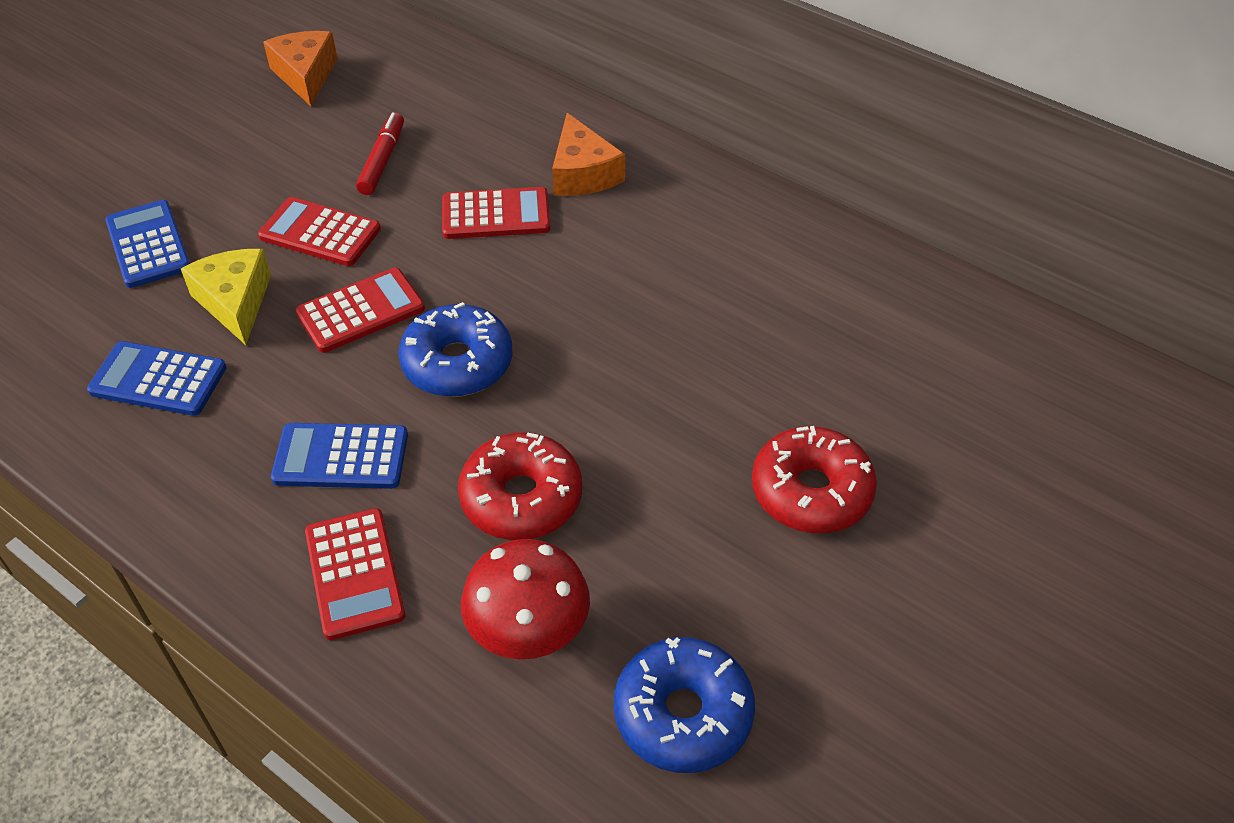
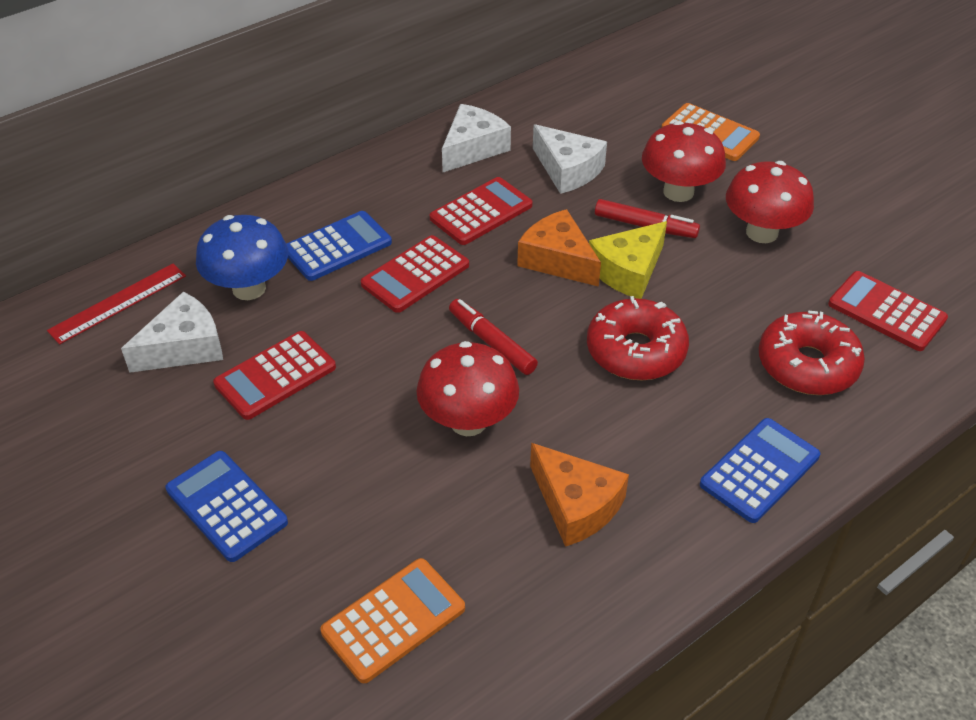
blue donut: [398,302,512,397] [614,637,755,773] = 2 -> none = 0
blue mushroom: none = 0 -> [196,215,288,300] = 1
orange calculator: none = 0 -> [320,558,465,684] [661,103,760,161] = 2
red marker: [356,113,404,195] = 1 -> [449,299,538,375] [595,199,700,238] = 2
red mushroom: [461,539,590,659] = 1 -> [416,341,519,436] [642,121,726,202] [726,161,814,243] = 3
red ruler: none = 0 -> [47,263,186,345] = 1
white cheese: none = 0 -> [121,292,223,373] [442,104,511,172] [533,124,607,194] = 3

